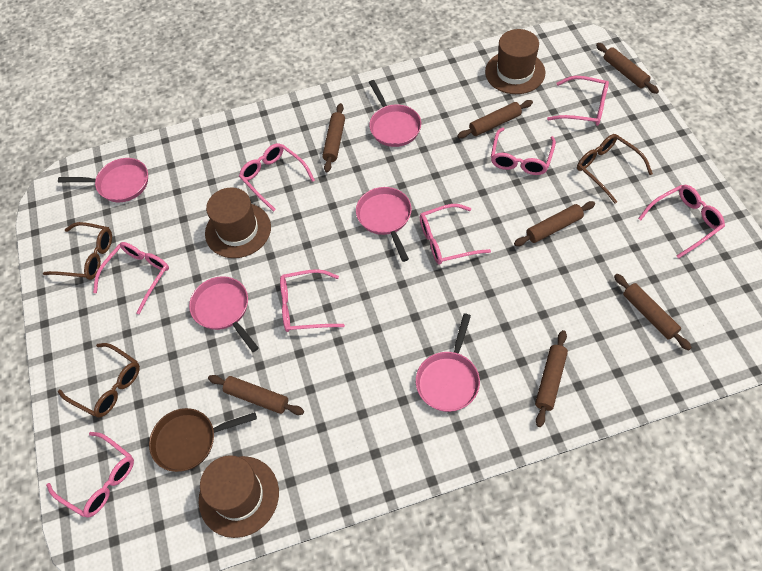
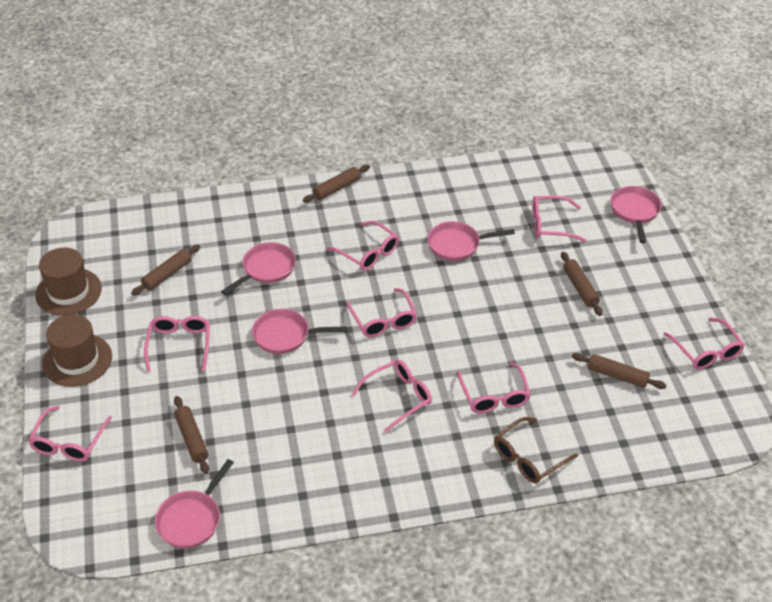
brown glasses: [43,222,112,280] [58,343,140,418] [577,134,653,203] = 3 -> [494,417,578,483] = 1
brown hat: [199,455,279,538] [205,187,271,258] [485,29,545,94] = 3 -> [35,248,102,316] [42,314,112,387] = 2
brown pan: [149,408,257,472] = 1 -> none = 0
brown rolling pin: [208,375,304,415] [322,103,345,172] [457,100,533,139] [514,201,595,246] [535,330,568,427] [596,43,659,94] [614,274,692,351] = 7 -> [131,245,200,296] [174,396,209,474] [303,165,370,203] [561,252,603,316] [572,353,667,389] = 5

